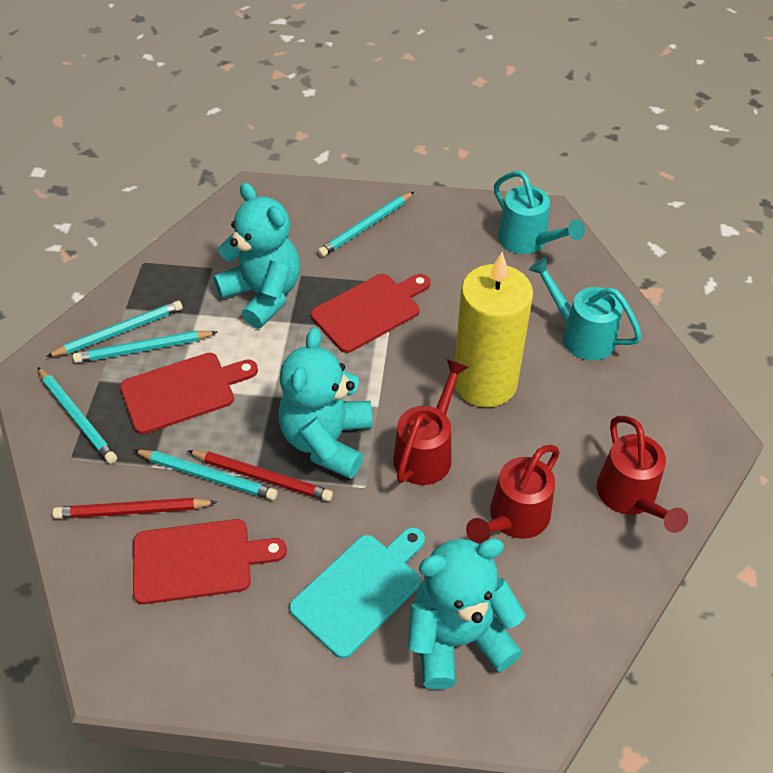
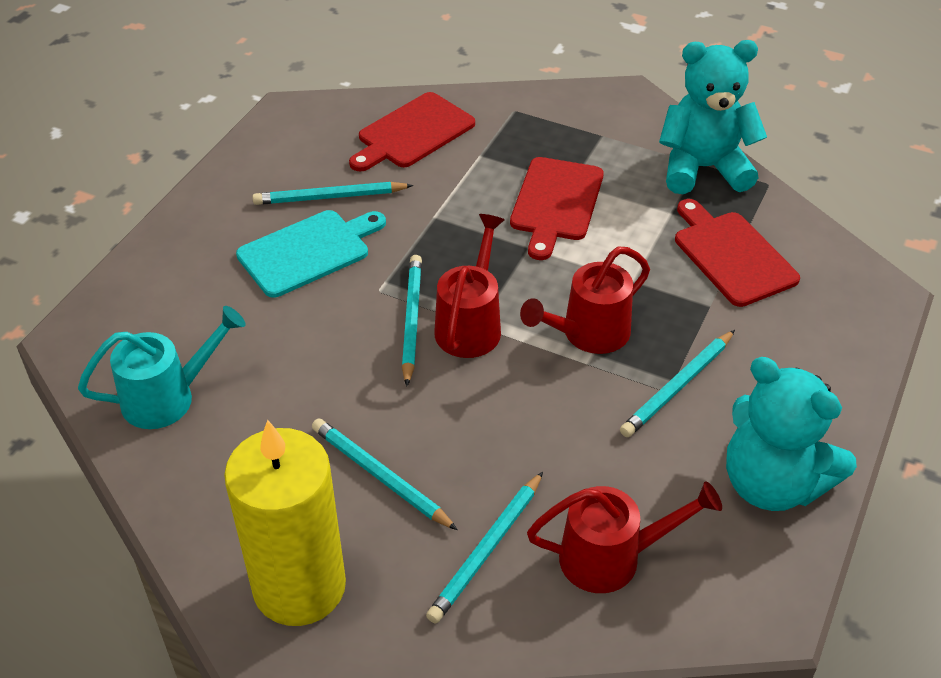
red pencil: [53,498,217,519] [187,450,333,501] = 2 -> none = 0
turquoise teddy bear: [213,183,300,329] [278,328,372,479] [408,538,526,690] = 3 -> [659,40,767,194] [726,357,857,511] = 2
turquoise watering can: [494,171,585,254] [529,257,642,360] = 2 -> [78,306,246,429] = 1

